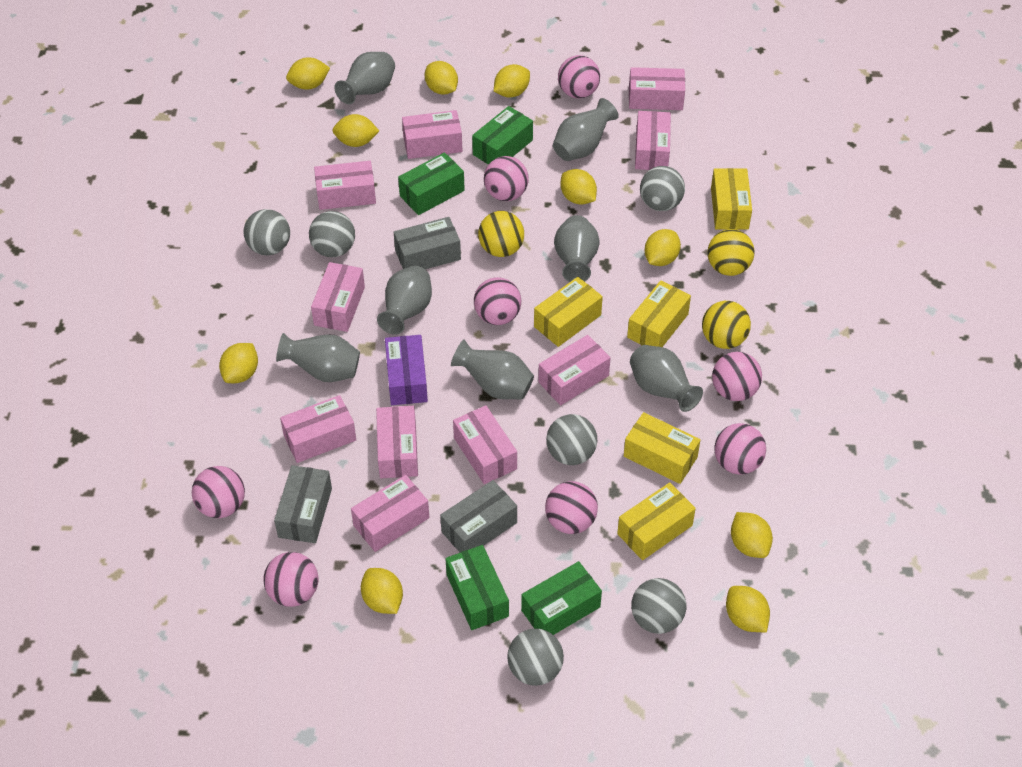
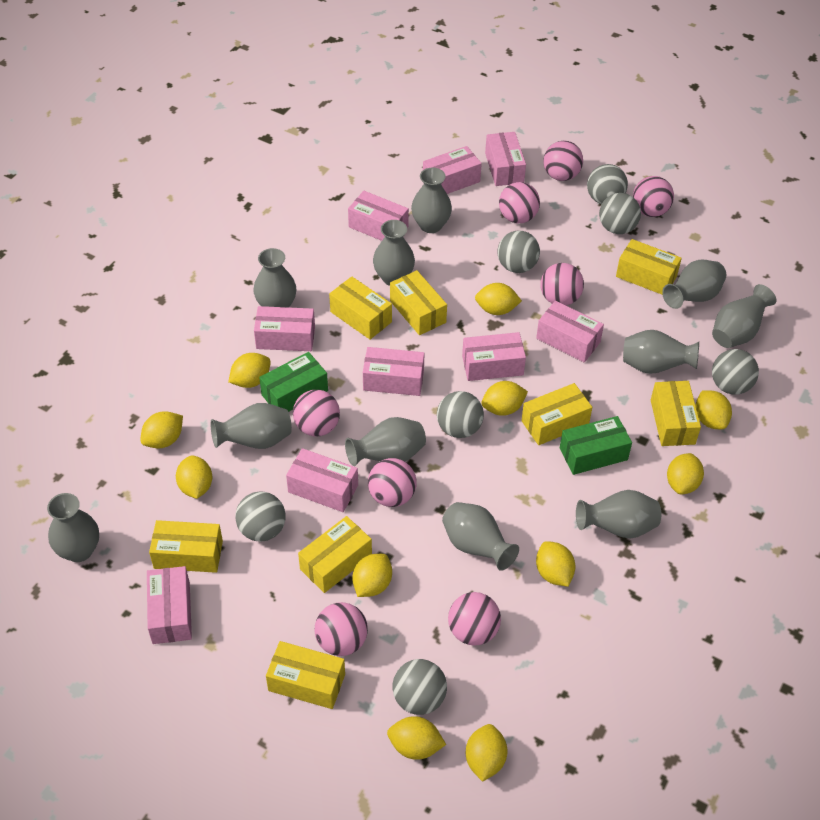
green box: [398,152,465,215] [445,545,509,630] [472,106,533,165] [521,561,602,635] = 4 -> [259,352,328,412] [560,416,632,475] = 2
grey ball: [244,209,290,255] [309,211,355,257] [507,628,564,686] [546,414,597,465] [631,578,686,634] [640,166,685,211] = 6 -> [235,491,286,542] [392,659,447,715] [437,391,484,438] [497,230,540,273] [587,164,628,204] [599,193,641,234] [712,349,759,394] = 7
grey box: [274,465,332,543] [394,217,461,269] [440,480,517,553] = 3 -> none = 0
grey vase: [276,333,360,382] [334,52,395,104] [377,265,432,335] [451,339,534,400] [553,98,619,161] [554,215,600,282] [630,345,703,412] = 7 -> [47,493,99,562] [211,403,292,449] [253,248,296,307] [345,417,426,466] [373,220,415,286] [411,168,452,233] [442,502,519,571] [576,490,661,539] [623,330,699,374] [662,260,726,309] [712,284,777,348] = 11
pink box: [280,395,356,463] [311,262,365,332] [314,161,376,210] [351,475,429,552] [376,406,418,478] [402,110,462,159] [453,405,517,484] [538,335,610,406] [629,67,685,110] [635,111,671,170] = 10 -> [147,566,192,644] [254,306,315,351] [286,448,358,512] [348,191,409,241] [363,347,425,396] [423,146,482,194] [462,332,526,381] [485,132,526,186] [536,301,604,363] = 9
purple box: [385,335,428,405] = 1 -> none = 0
yellow ball: [478,211,524,257] [702,301,751,349] [708,229,755,276] = 3 -> none = 0
yellow box: [534,277,603,347] [617,482,696,560] [624,412,700,484] [627,280,691,347] [711,168,752,230] = 5 -> [149,520,223,573] [266,641,345,709] [298,516,372,593] [329,276,392,339] [390,270,447,335] [521,383,592,445] [616,239,682,295] [651,381,701,446] = 8
yellow lemon: [219,343,258,383] [286,57,330,89] [332,114,379,147] [361,568,403,614] [425,61,458,95] [494,64,530,97] [561,169,597,205] [644,229,681,266] [726,586,770,632] [731,512,773,558] = 10 -> [140,411,183,448] [176,455,212,499] [228,353,271,388] [352,554,392,597] [387,716,446,760] [466,724,507,782] [475,283,522,315] [481,381,528,416] [536,541,575,587] [667,453,704,494] [695,390,732,429] = 11

